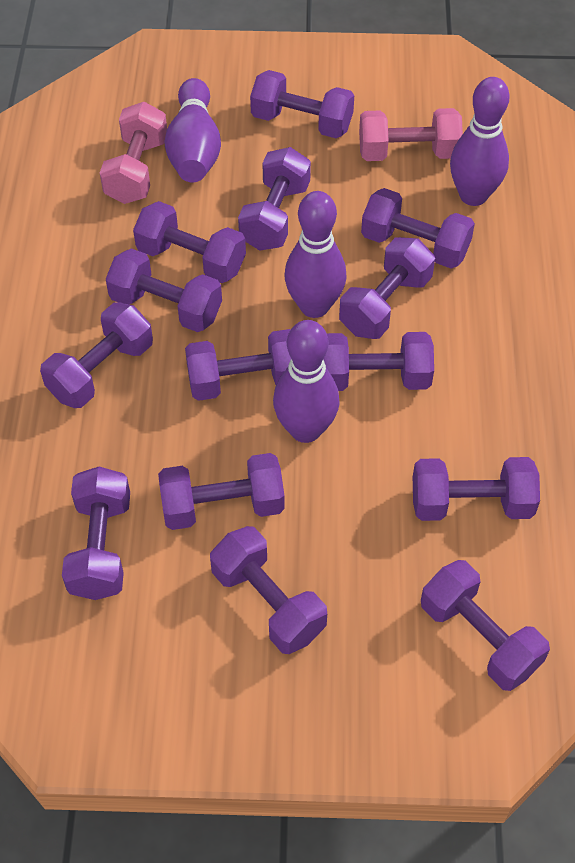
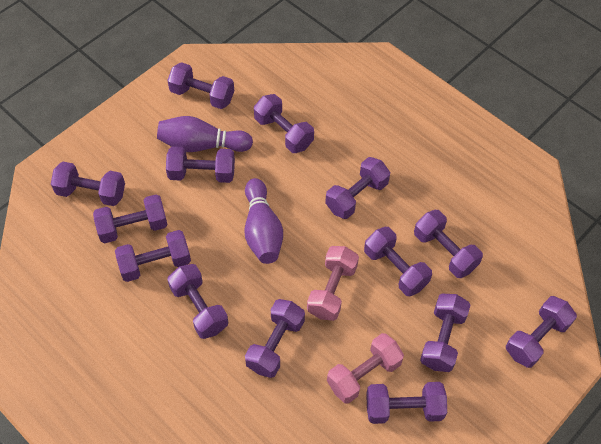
purple bowling pin: [164,78,221,182] [273,320,340,443] [284,191,347,318] [450,77,509,206] = 4 -> [157,116,253,152] [244,178,283,264] = 2

